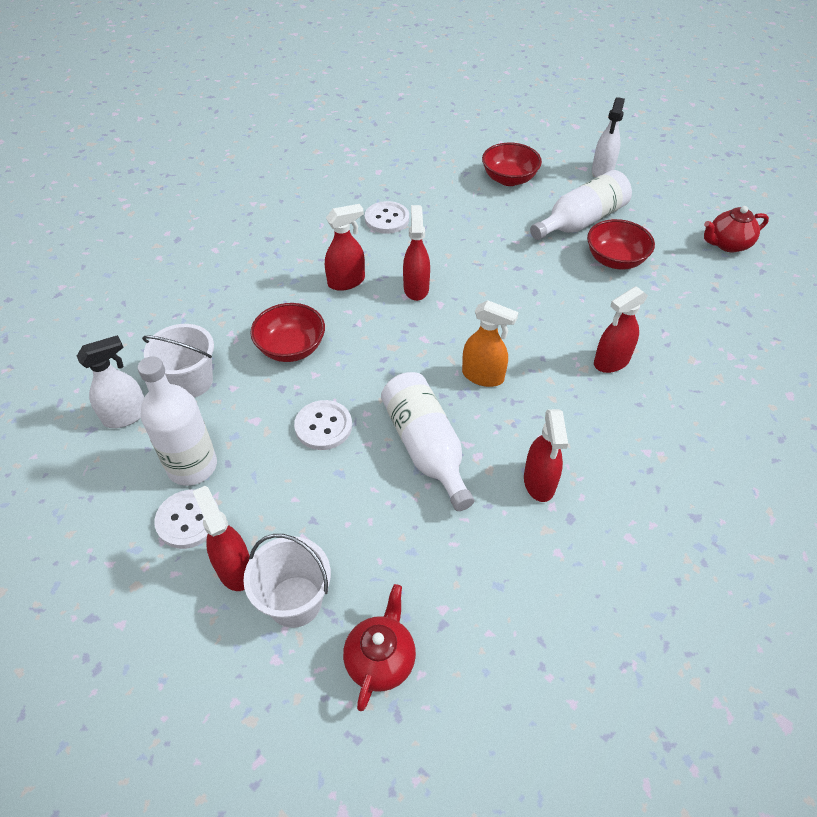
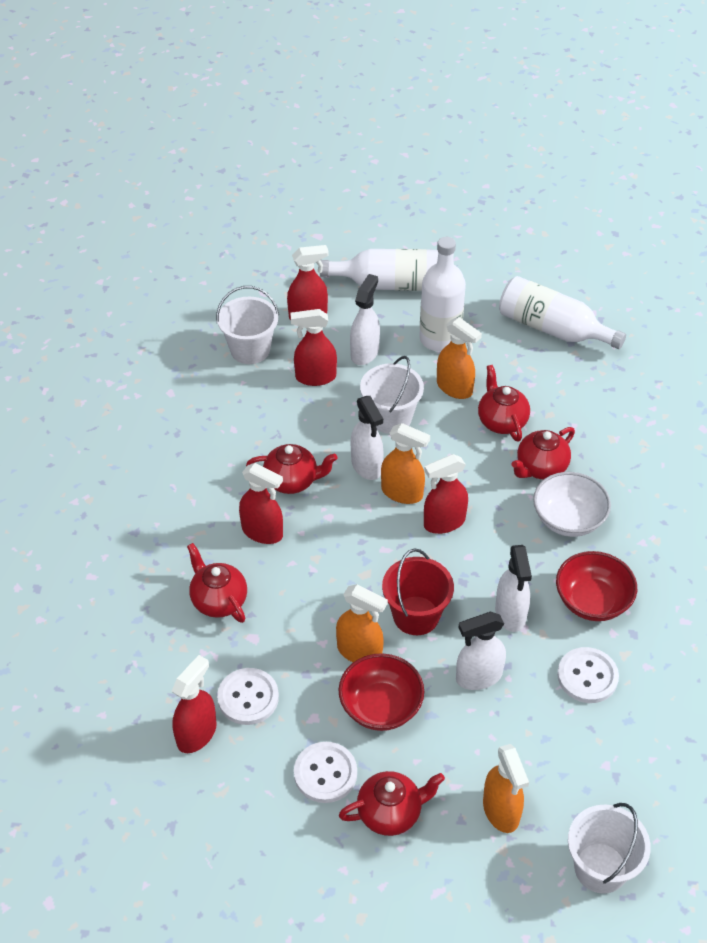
orange spray bottle: [462,300,519,387] = 1 -> [336,584,388,662] [381,423,430,504] [437,317,482,399] [483,744,529,833] = 4
red bowl: [250,303,325,362] [482,143,542,186] [587,219,655,269] = 3 -> [338,653,424,731] [556,551,637,621] = 2
red bucket: none = 0 -> [382,549,454,635] = 1
red teapot: [343,584,416,711] [704,206,769,252] = 2 -> [187,543,247,623] [246,444,338,494] [339,771,445,836] [478,365,530,442] [511,427,575,479] = 5
white bowl: none = 0 -> [533,472,611,537] = 1
white bucket: [142,324,214,397] [243,534,331,628] = 2 -> [216,286,279,364] [360,356,424,434] [568,803,651,894] = 3
white spray bottle: [77,335,144,428] [592,97,625,177] = 2 -> [350,274,380,365] [351,396,384,480] [456,612,506,690] [495,545,532,632] = 4

